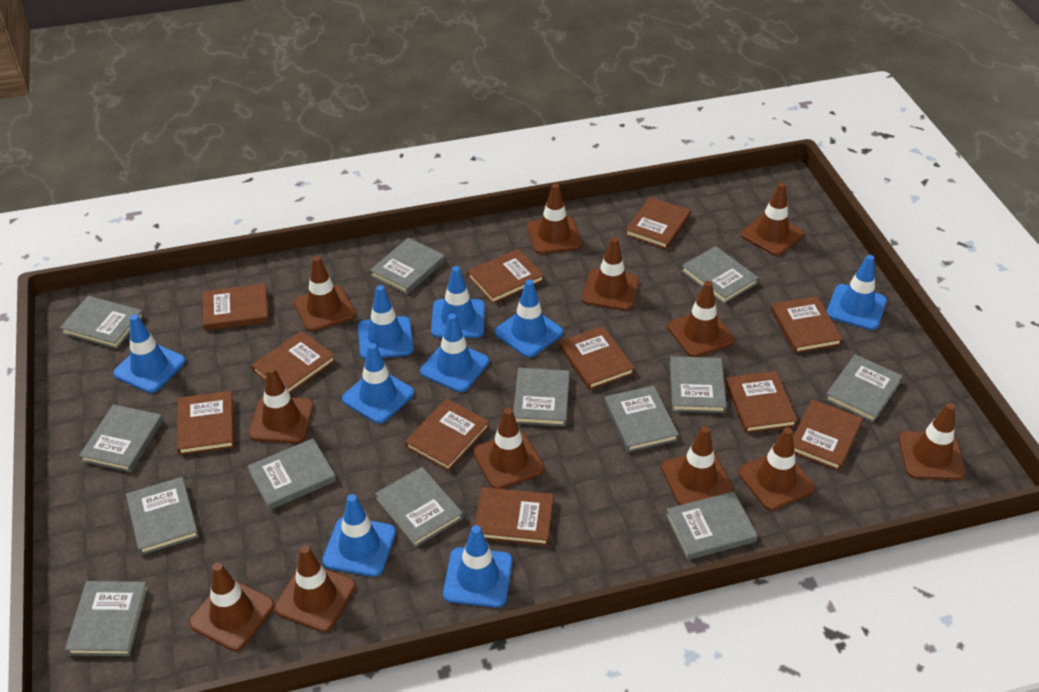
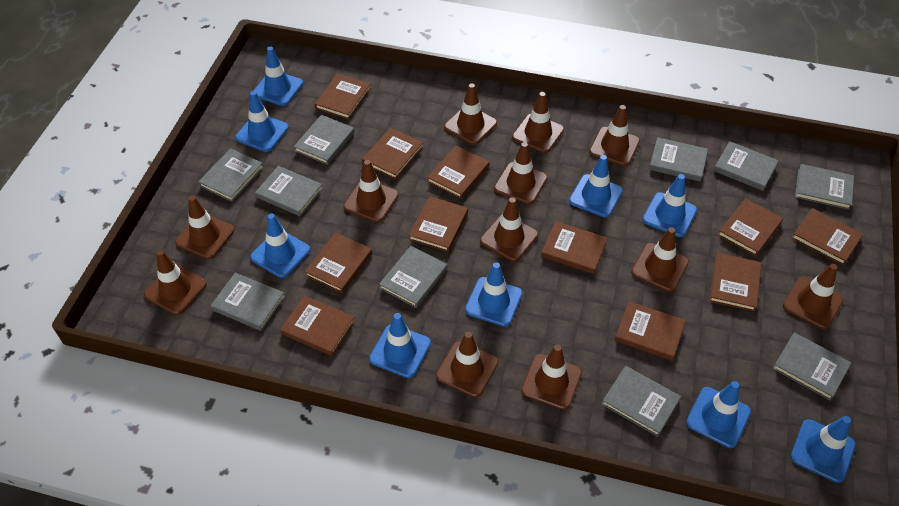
grey book: [60,296,144,349] [65,581,148,656] [79,404,163,472] [126,477,199,555] [248,438,336,510] [370,238,445,295] [375,467,463,547] [513,368,570,427] [604,386,679,452] [666,492,758,560] [670,356,727,413] [681,246,759,304] [825,354,903,422] = 13 -> [198,148,264,202] [210,273,285,331] [255,166,323,216] [294,115,355,165] [379,246,447,308] [602,366,681,437] [649,137,708,182] [714,141,779,191] [773,332,851,401] [795,164,854,210] = 10

